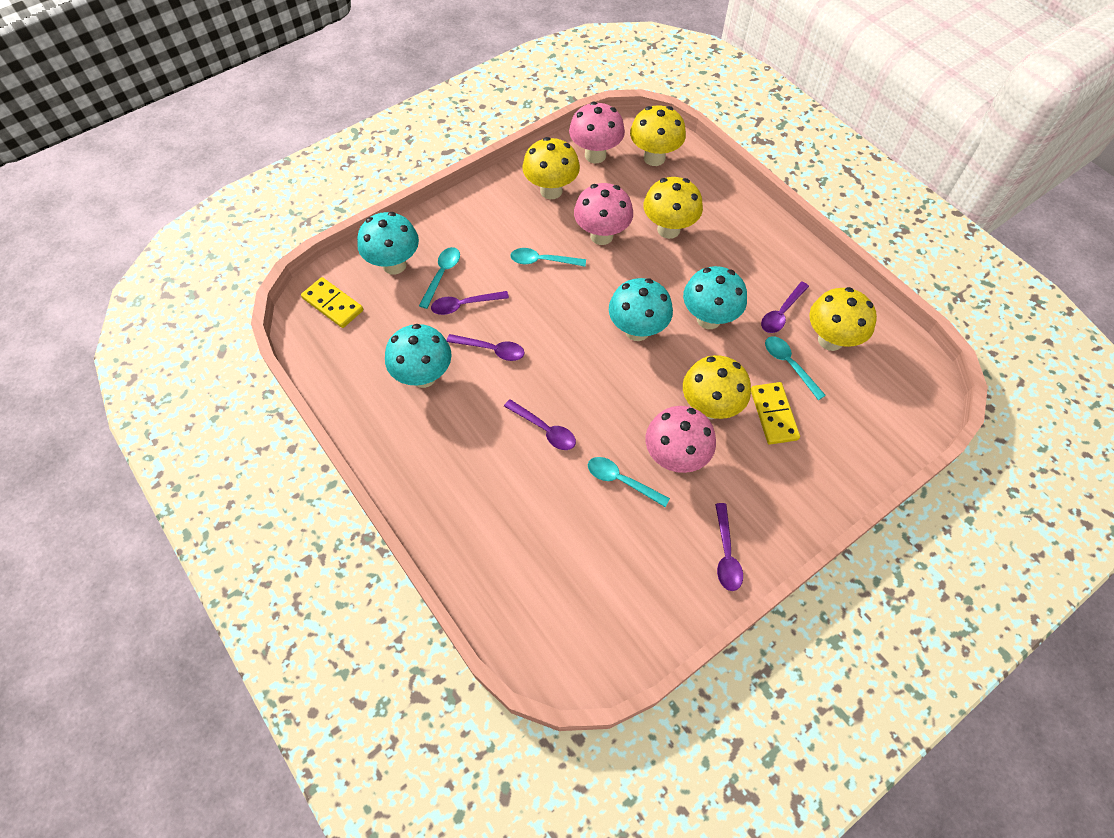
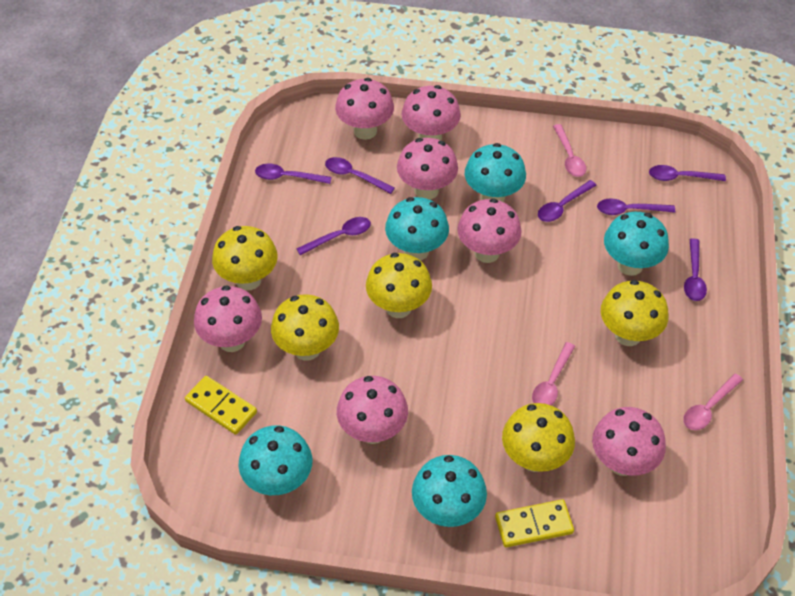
pink mushroom: [569,102,625,163] [574,183,633,245] [646,406,716,473] = 3 -> [194,285,262,352] [335,78,394,140] [337,376,408,444] [397,138,458,200] [402,85,461,140] [457,198,522,263] [592,407,666,476] = 7
pink spoon: none = 0 -> [532,342,575,405] [553,124,586,177] [683,373,743,430] = 3
purple spoon: [431,291,509,315] [446,334,524,361] [504,399,576,450] [715,503,743,591] [761,282,809,333] = 5 -> [255,164,332,184] [296,217,371,255] [325,157,395,194] [538,180,597,222] [597,198,675,215] [649,165,726,181] [684,238,707,301] = 7
turquoise mushroom: [357,212,419,275] [385,324,452,388] [609,278,673,341] [683,266,747,329] = 4 -> [238,425,312,495] [385,197,449,261] [412,455,487,527] [465,143,526,202] [604,212,669,276] = 5
turquoise spoon: [419,247,460,309] [510,248,586,267] [588,457,670,507] [765,336,826,400] = 4 -> none = 0

